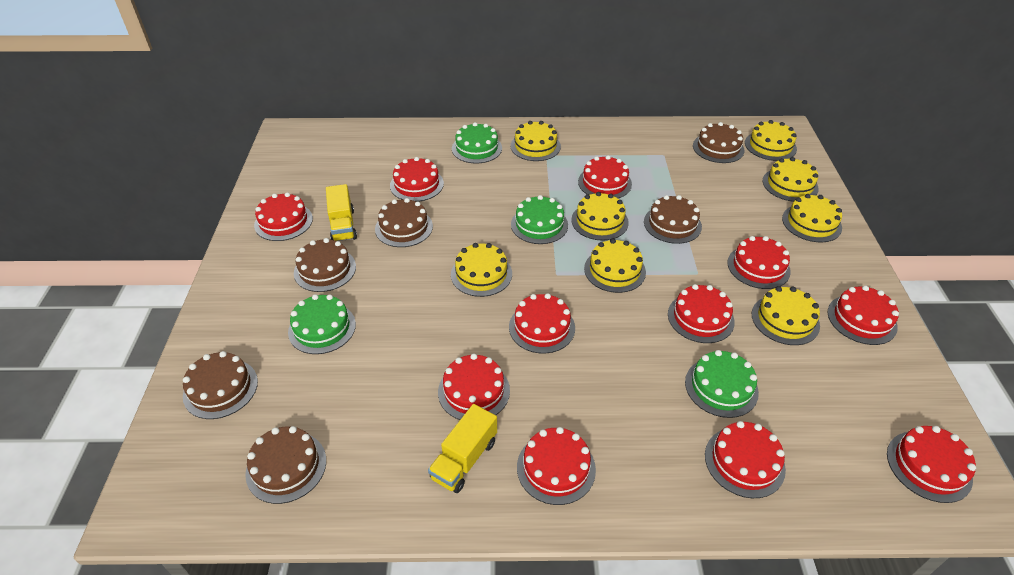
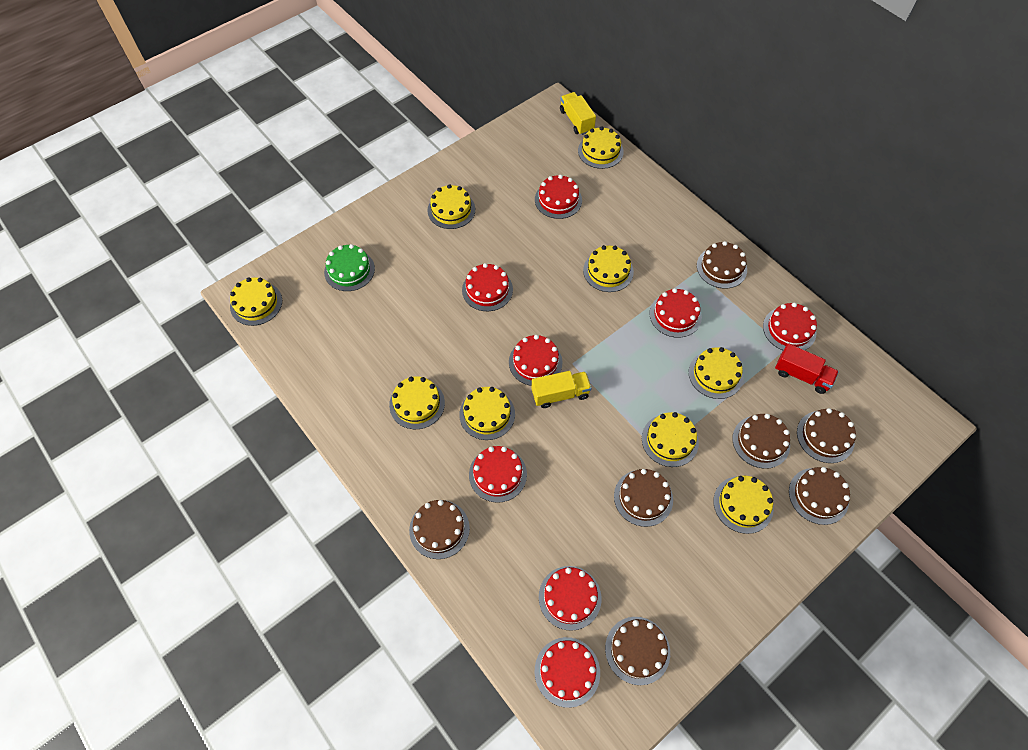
brown cake: [183,351,258,419] [245,426,326,504] [294,238,356,292] [375,198,433,247] [644,195,702,244] [693,122,744,163] = 6 -> [409,500,470,559] [605,617,670,685] [614,469,673,527] [697,241,747,289] [733,414,790,469] [789,467,850,525] [797,408,856,463] = 7
green cake: [288,294,356,354] [452,122,502,163] [511,195,568,244] [685,350,759,418] = 4 -> [324,244,375,291] = 1
red cake: [254,192,313,241] [390,157,444,202] [438,354,510,420] [509,293,575,354] [517,427,596,505] [578,155,632,198] [668,284,735,343] [705,421,786,498] [727,236,791,289] [827,285,899,345] [887,426,976,503] = 11 -> [462,263,513,311] [469,446,527,503] [509,335,563,386] [535,175,582,219] [535,637,600,708] [539,566,602,631] [649,288,702,338] [763,302,817,350] = 8
red truck: none = 0 -> [775,343,839,394] = 1
yellow cake: [451,243,512,297] [511,121,561,161] [571,192,629,241] [584,239,646,293] [745,120,797,161] [752,286,820,345] [762,157,819,202] [782,194,842,242] = 8 -> [230,277,282,326] [389,376,445,429] [427,184,475,229] [459,387,515,440] [578,126,624,169] [583,245,634,292] [642,412,699,467] [689,347,743,399] [714,476,774,534] = 9

